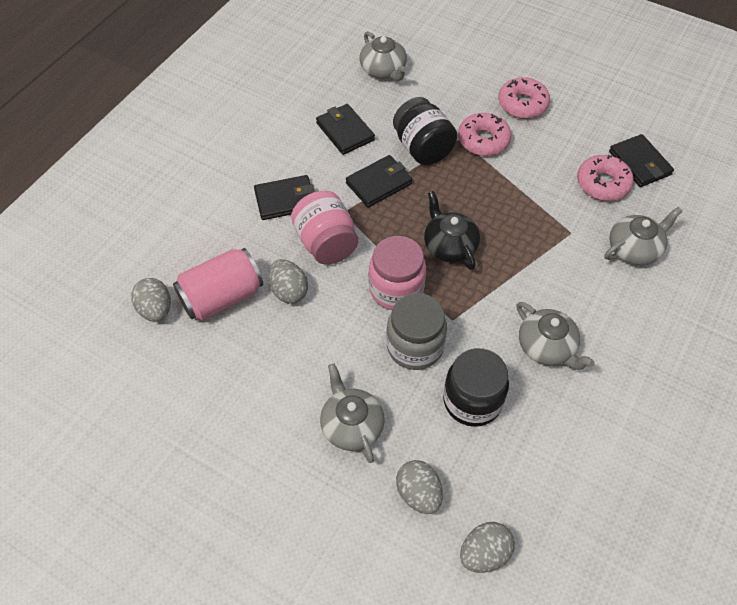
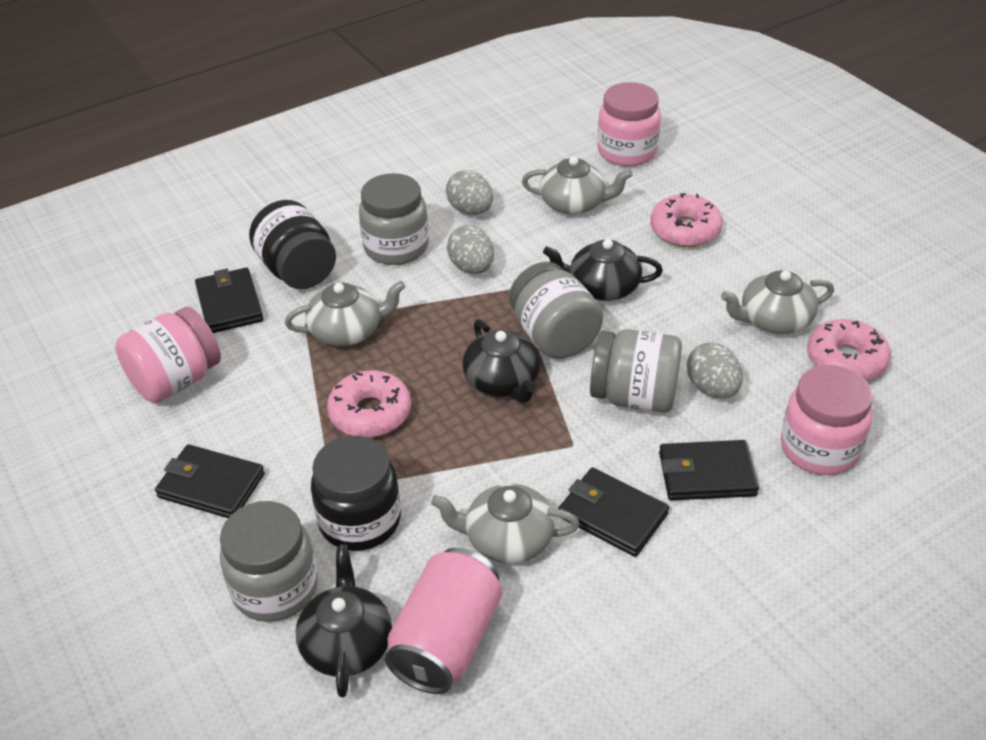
black teapot: [424,191,480,270] = 1 -> [296,544,392,698] [462,319,541,403] [543,239,663,301] = 3
grey egg: [131,278,171,322] [268,259,308,304] [396,460,443,514] [460,522,515,573] = 4 -> [446,170,493,215] [447,225,494,274] [687,342,743,398] = 3
grey jar: [386,293,447,370] = 1 -> [220,501,318,622] [359,173,429,265] [509,262,603,359] [590,329,682,413] = 4
pink jar: [291,191,358,265] [369,236,426,310] = 2 -> [115,307,221,403] [597,82,661,167] [781,365,873,475] = 3

